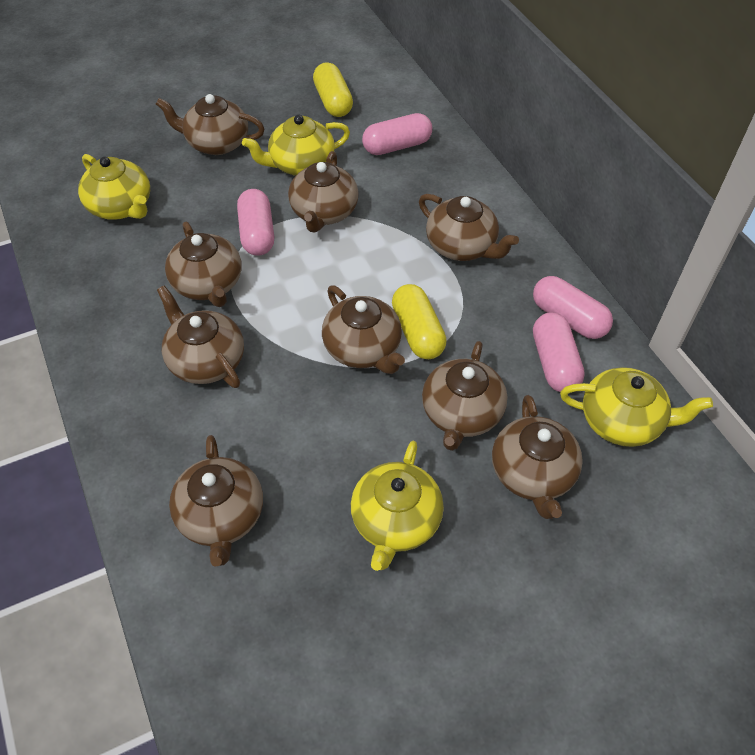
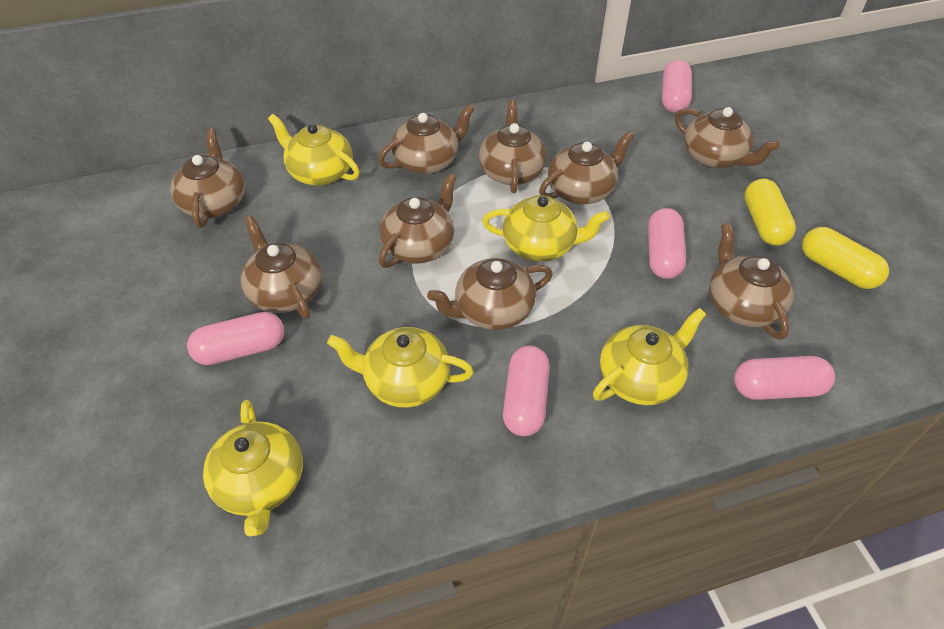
pink capsule: [237,189,274,256] [362,113,432,155] [533,276,613,339] [533,312,585,392] = 4 -> [187,312,284,365] [503,346,549,436] [648,208,686,279] [662,60,692,113] [734,356,835,400] = 5
yellow teapot: [78,154,150,220] [242,115,350,176] [351,441,444,571] [560,367,713,447] = 4 -> [203,400,303,537] [268,114,360,186] [327,327,474,408] [482,195,610,262] [593,308,706,405] = 5

